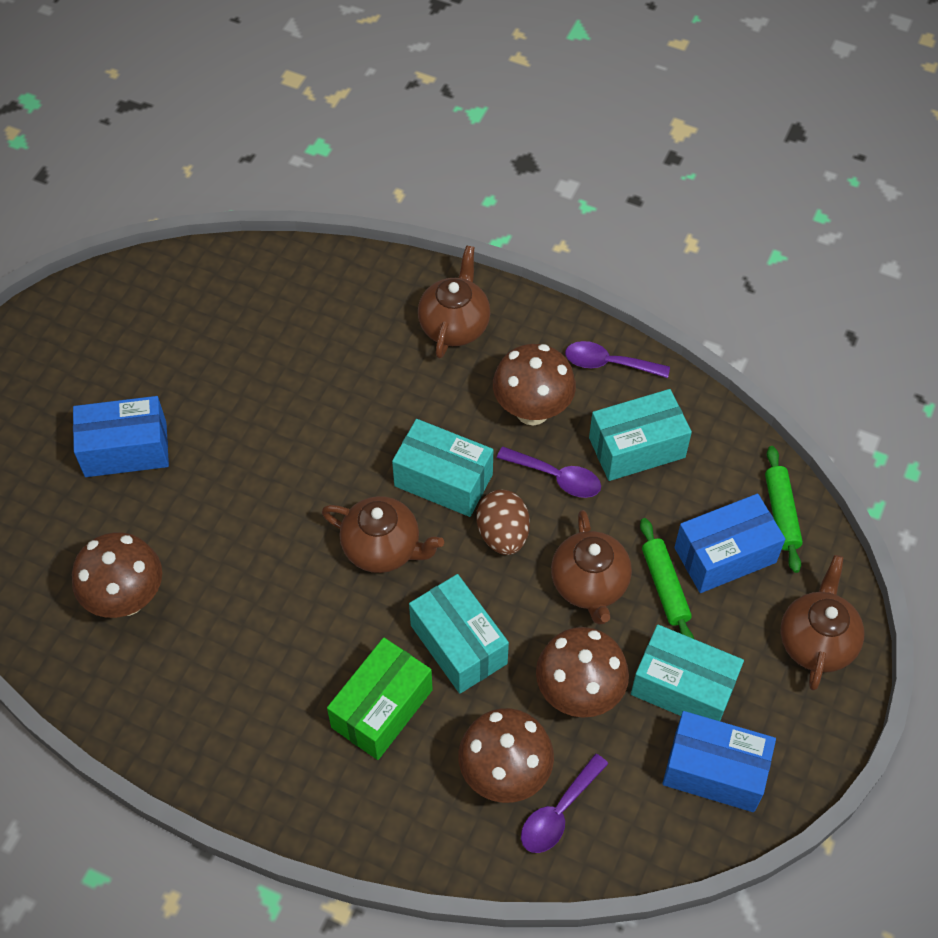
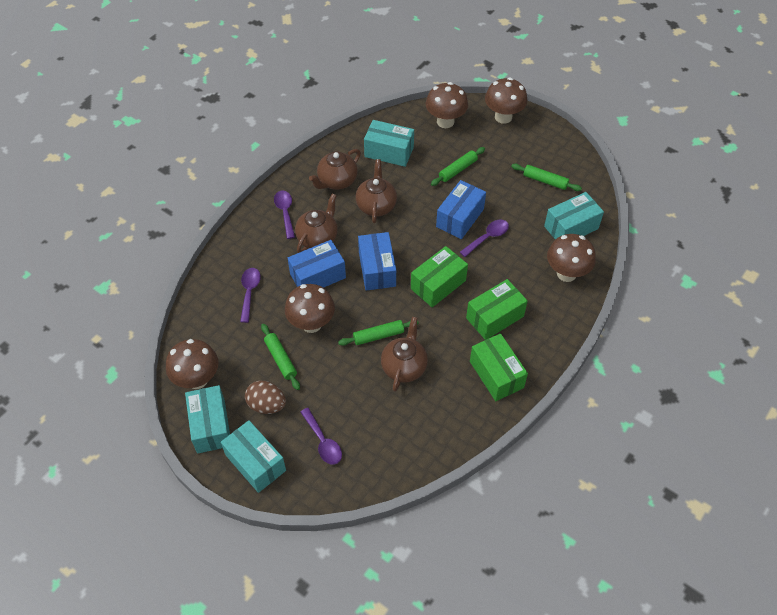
brown mushroom: [72,532,162,618] [458,708,554,803] [493,344,576,426] [536,627,629,718] = 4 -> [166,339,219,389] [285,284,335,333] [426,82,468,128] [485,77,527,124] [547,234,596,282] = 5
green box: [327,637,433,760] = 1 -> [411,246,468,307] [466,279,528,340] [470,333,528,401] = 3
green rolling pin: [640,518,694,639] [765,446,803,573] = 2 -> [261,324,300,390] [338,320,419,346] [431,147,485,186] [511,164,582,191] = 4
purple spoon: [497,447,601,498] [521,754,608,853] [565,341,670,378] = 3 -> [240,268,261,323] [274,191,295,239] [300,408,342,465] [460,220,509,257] = 4

